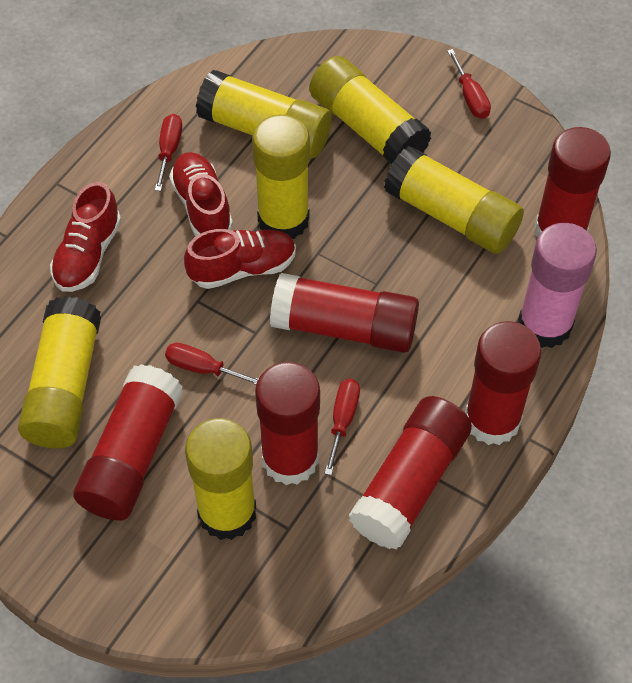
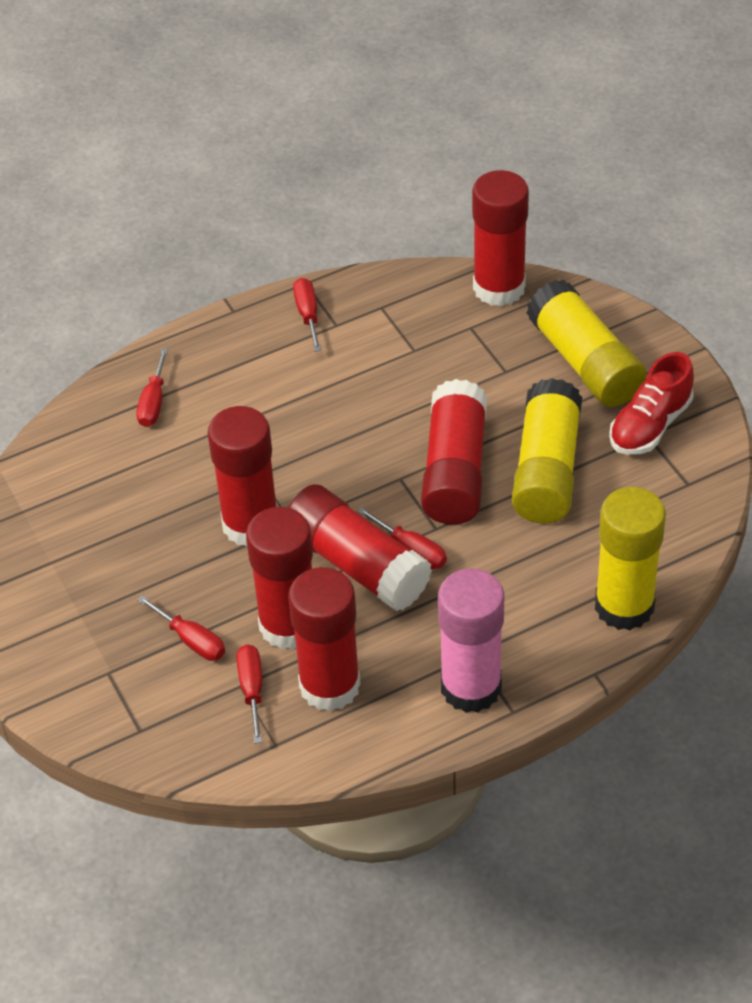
red screwdriver: [155,114,182,191] [165,343,258,385] [324,379,360,475] [447,49,491,119] = 4 -> [136,348,168,427] [137,595,225,661] [237,644,262,744] [293,278,321,352] [357,507,447,569] = 5
red shoe: [50,182,121,292] [169,152,233,237] [184,229,296,289] = 3 -> [609,352,694,455] = 1
yellow glue stick: [18,296,101,448] [185,418,256,540] [196,70,332,158] [252,114,310,239] [309,56,431,164] [384,146,524,254] = 6 -> [512,378,582,524] [526,280,647,407] [595,487,666,630] = 3

